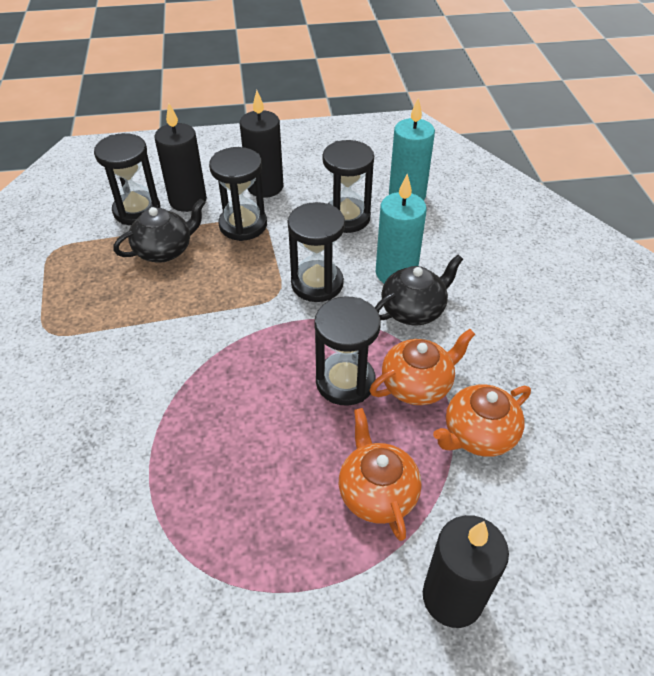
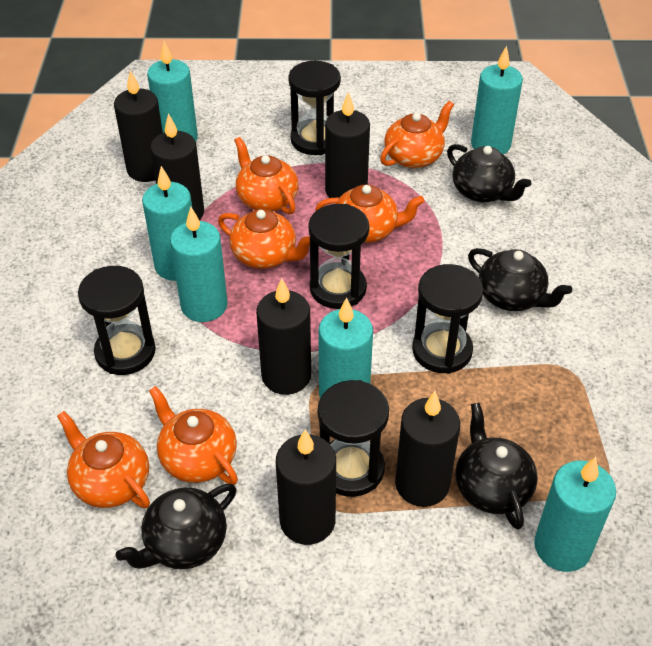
black candle: [154,102,207,212] [240,90,283,198] [423,515,509,628] = 3 -> [114,70,163,182] [150,113,204,220] [256,278,311,395] [276,429,336,545] [325,92,370,198] [395,391,460,507] = 6
black teapot: [113,198,205,262] [375,255,463,325] = 2 -> [116,484,237,569] [447,144,532,203] [456,403,538,530] [468,248,572,311] = 4
orange teapot: [339,408,422,541] [369,329,475,405] [433,384,531,457] = 3 -> [57,411,150,508] [149,386,238,485] [218,209,310,269] [234,137,298,214] [315,185,424,243] [380,101,454,168] = 6
turquoise candle: [376,174,427,284] [389,98,435,201] = 2 -> [142,166,192,281] [147,41,198,141] [170,207,228,322] [318,297,373,398] [471,45,523,154] [534,457,616,572] = 6

